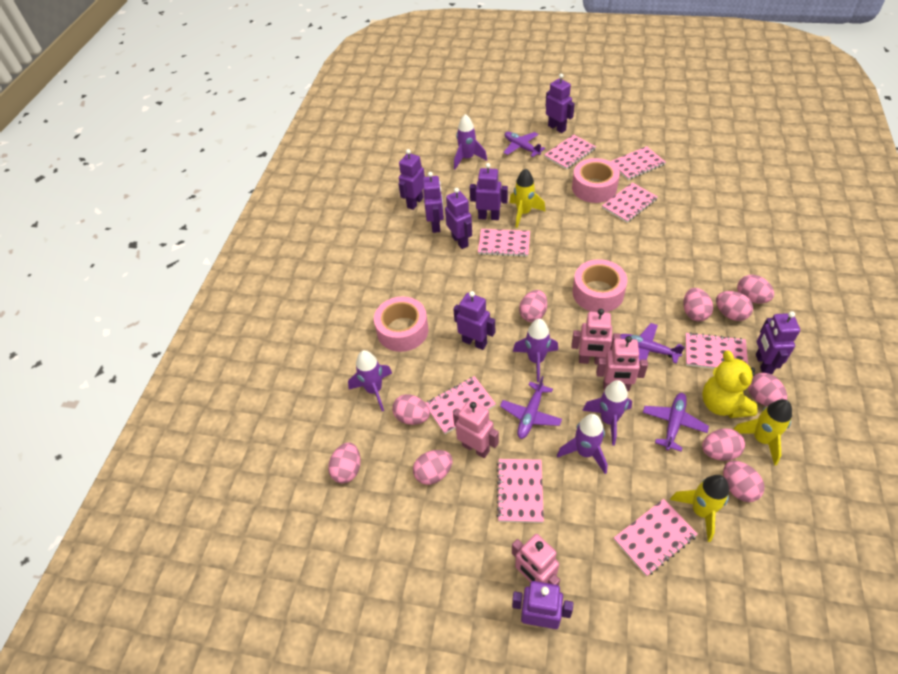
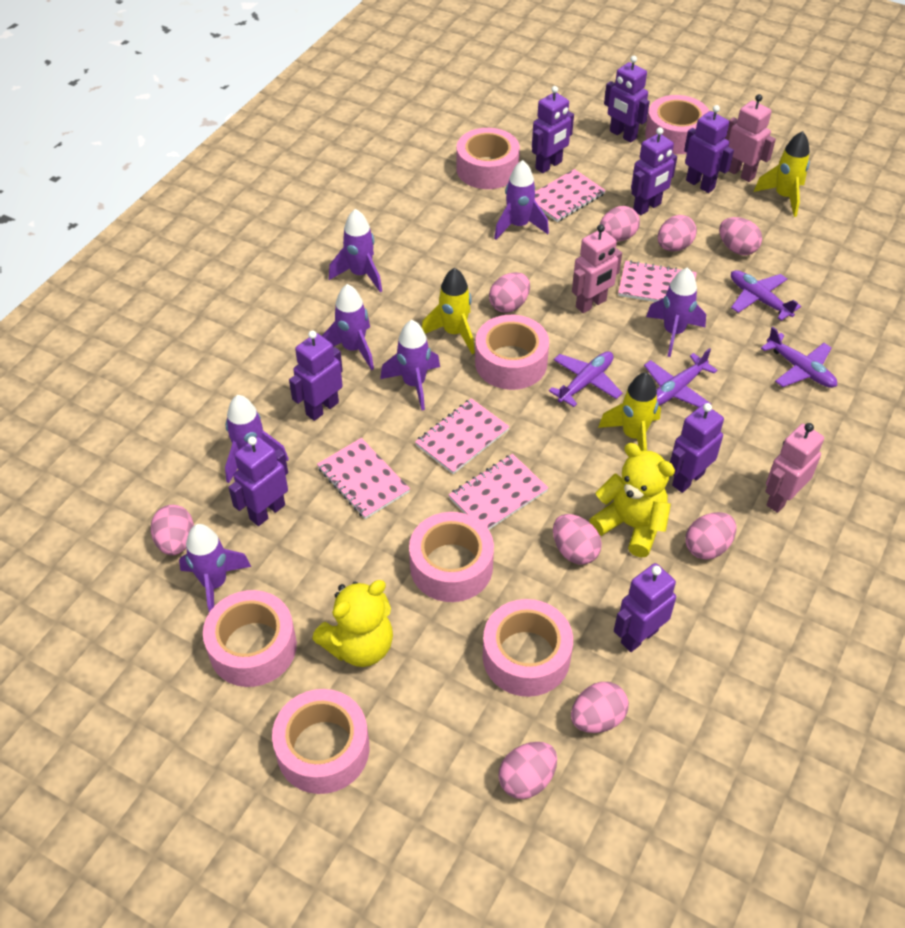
pink egg: [328,442,361,483] [392,394,430,425] [413,450,453,485] [519,290,547,322] [683,288,713,321] [702,428,745,461] [716,291,753,321] [723,461,765,502] [737,275,774,304] [748,373,787,406] = 10 -> [151,505,194,555] [489,272,530,313] [498,742,557,799] [553,514,602,565] [571,682,629,733] [600,206,640,242] [658,215,697,251] [685,512,736,560] [719,217,762,255] = 9
pink notebook: [426,376,496,434] [478,229,530,257] [497,459,544,523] [544,134,596,170] [602,182,658,223] [610,146,666,180] [614,499,698,576] [685,332,748,369] = 8 -> [317,438,410,519] [415,398,510,474] [449,454,548,530] [535,169,606,222] [618,260,697,302] = 5
pink robot: [453,400,499,458] [512,534,560,586] [571,309,621,365] [596,336,648,391] = 4 -> [572,224,622,313] [725,94,776,182] [765,423,824,513] = 3
pink tape: [374,296,428,352] [572,158,620,203] [573,259,627,312] = 3 -> [203,590,297,687] [272,689,369,794] [409,512,494,602] [456,128,520,189] [475,315,549,390] [483,599,573,697] [645,95,709,154] = 7
purple rocket: [348,350,392,411] [454,114,487,169] [513,319,558,382] [557,414,607,474] [582,380,632,446] = 5 -> [179,524,251,612] [225,395,289,483] [322,284,374,370] [329,209,382,292] [380,320,440,410] [494,160,549,240] [646,267,706,357] = 7
yellow teddy bear: [702,350,758,418] = 1 -> [312,580,393,667] [590,443,675,558] = 2

